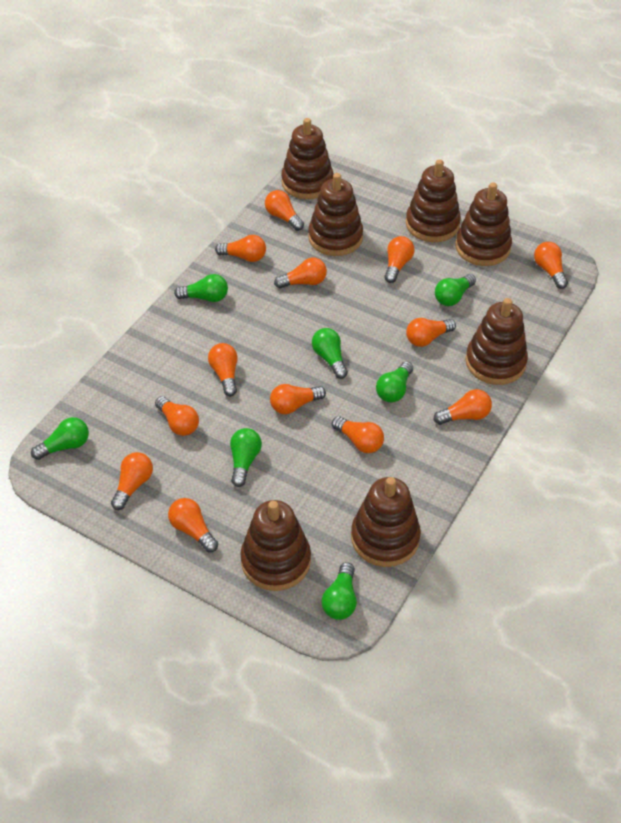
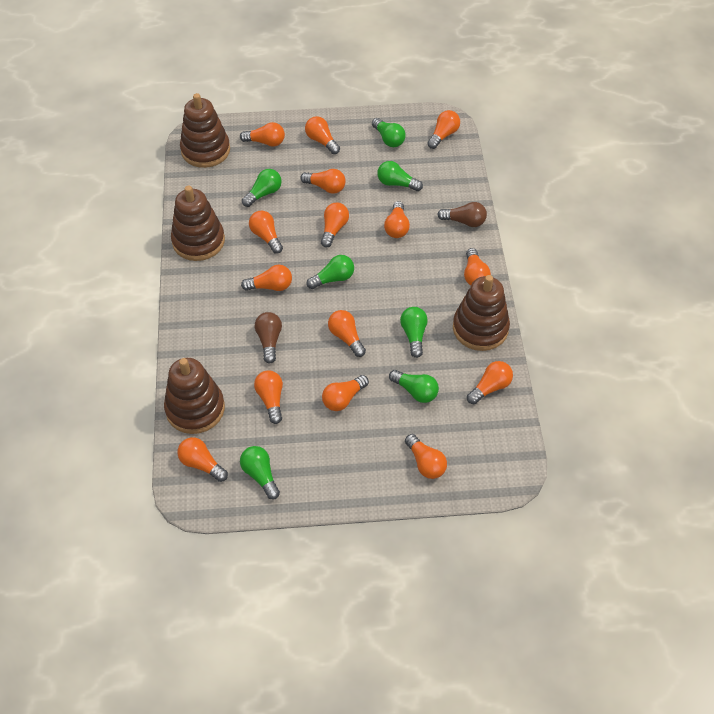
brown light bulb: none = 0 -> [255,312,282,363] [437,202,487,227] = 2
brown stacking toy: [240,500,311,591] [281,118,334,199] [308,173,363,256] [351,477,421,567] [406,159,461,242] [455,182,512,266] [465,298,528,385] = 7 -> [164,358,225,434] [171,186,225,261] [180,93,230,168] [453,275,510,351] = 4
orange light bulb: [111,452,153,510] [155,396,199,436] [168,498,218,552] [208,343,238,396] [215,235,266,262] [265,190,304,231] [270,384,326,414] [274,258,327,289] [332,416,384,453] [384,236,414,283] [406,318,456,347] [434,389,492,425] [534,242,568,289] = 13 -> [177,437,228,482] [240,122,285,147] [241,265,292,291] [249,211,283,254] [254,371,283,424] [301,169,346,194] [305,116,340,154] [321,202,349,248] [322,375,369,411] [328,310,366,357] [384,201,410,238] [405,434,447,479] [427,110,460,149] [464,248,491,286] [467,361,513,404] = 15

